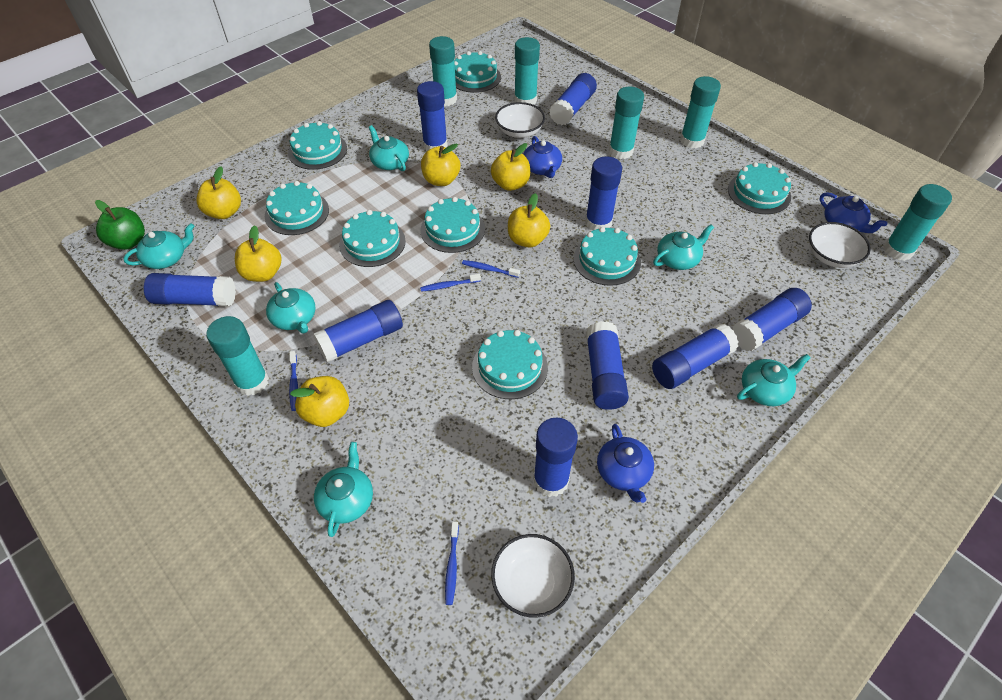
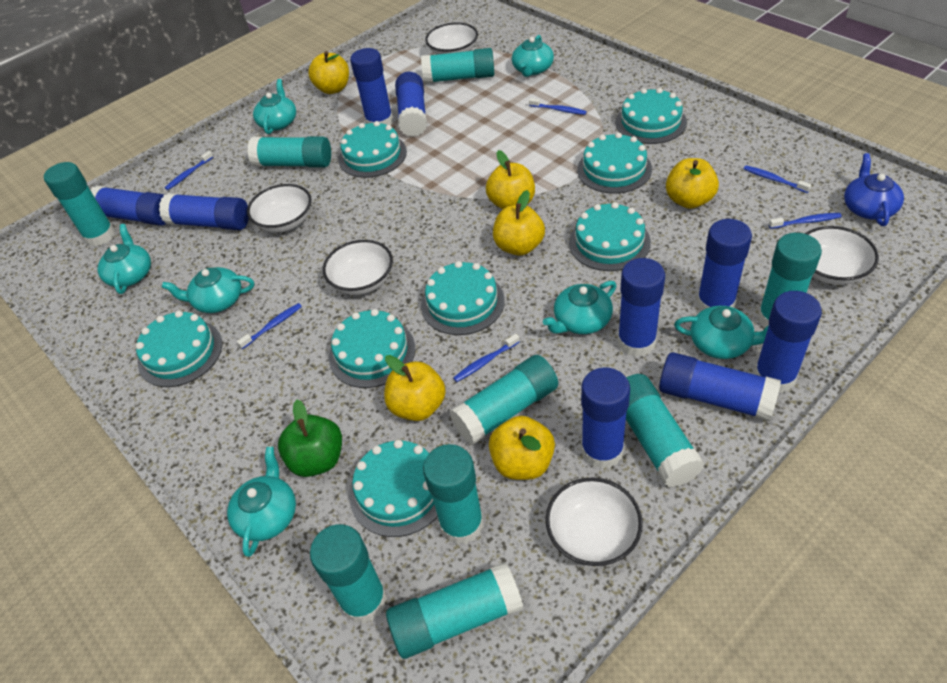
blue teapot: [523,136,562,178] [597,424,654,503] [820,192,888,233] = 3 -> [844,153,904,226] = 1
blue toothbrush: [289,351,298,411] [420,274,481,292] [445,522,459,605] [462,260,520,278] = 4 -> [165,151,213,190] [237,303,302,349] [453,334,520,382] [529,98,587,115] [744,165,811,193] [769,213,842,229] = 6
turquoise glue stick: [206,316,269,396] [429,36,457,106] [514,37,540,105] [609,87,644,159] [680,76,721,149] [884,184,952,261] = 6 -> [44,162,115,246] [247,136,331,168] [310,524,387,623] [386,562,523,659] [421,48,494,84] [423,444,484,545] [450,355,558,445] [626,374,705,487] [757,233,822,328] = 9
turquoise teapot: [124,223,195,269] [266,282,316,333] [314,442,373,537] [369,125,409,171] [653,225,714,270] [737,354,810,406] = 6 -> [98,224,151,294] [162,267,254,313] [227,447,296,557] [253,79,296,134] [512,35,554,77] [543,281,616,334] [674,306,769,359] = 7
white bowl: [491,534,575,618] [495,102,545,138] [809,222,871,268] = 3 -> [247,184,311,233] [323,240,393,295] [425,22,478,55] [545,477,643,566] [805,226,879,285] = 5

